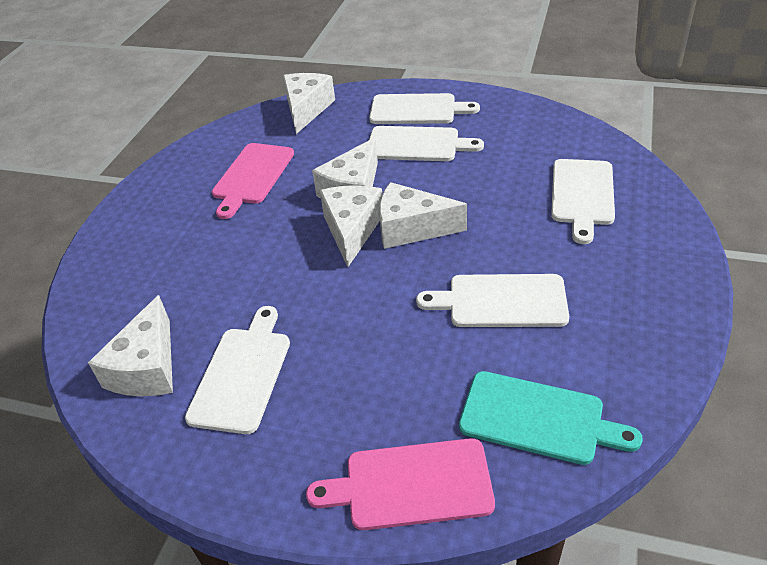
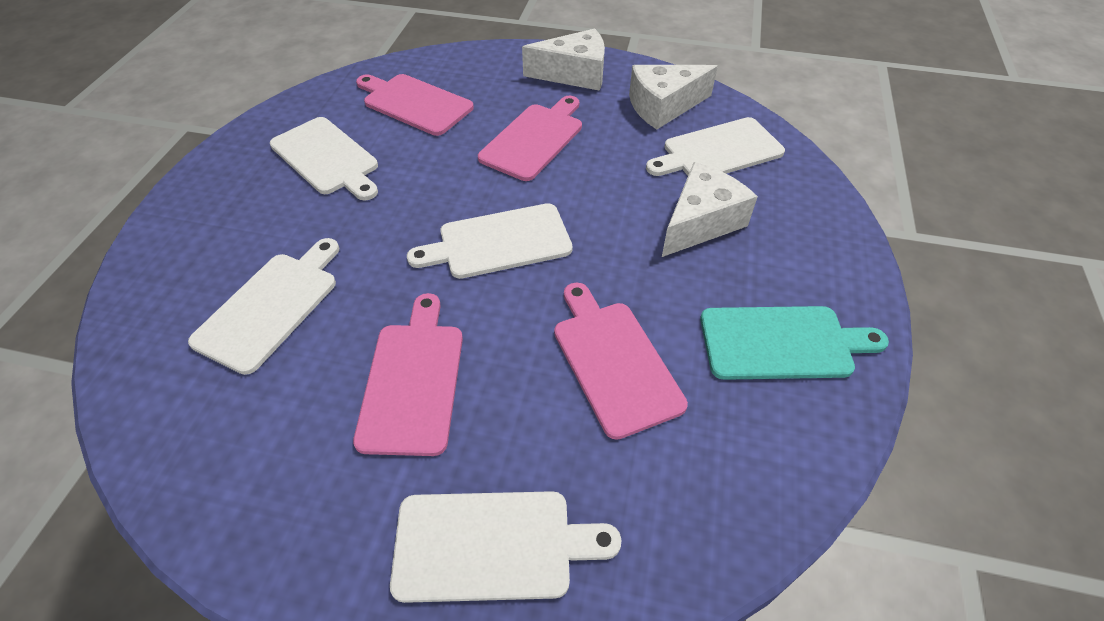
pink cutting board: [212,143,294,219] [306,438,495,530] = 2 -> [353,293,463,456] [356,74,474,136] [478,96,582,181] [554,283,688,440] = 4
white cheese: [88,295,173,396] [283,73,335,134] [312,138,378,199] [319,185,382,267] [379,182,467,249] = 5 -> [522,29,605,91] [629,65,718,130] [662,162,758,257] = 3

